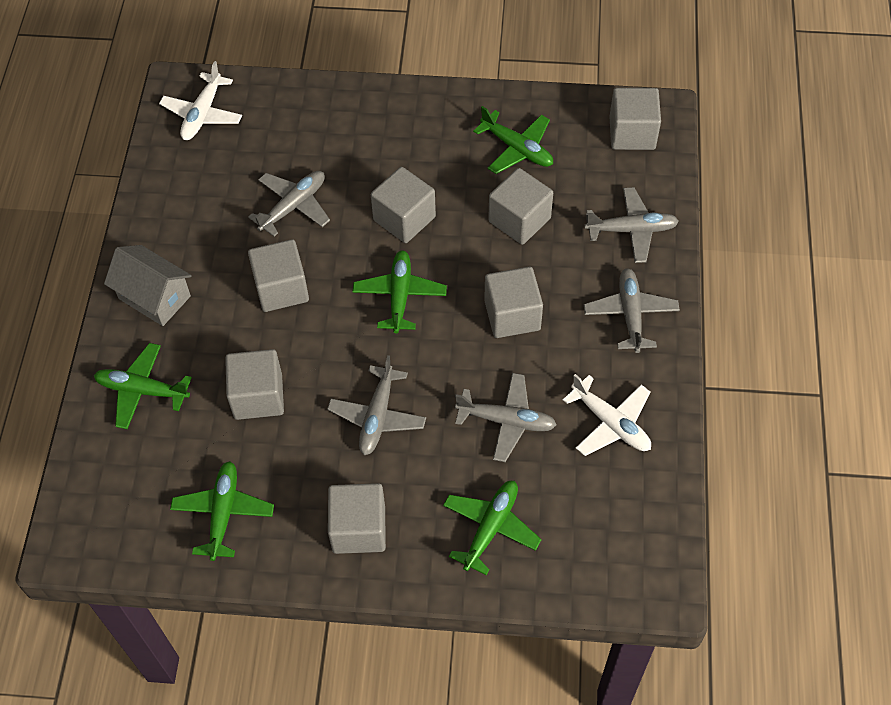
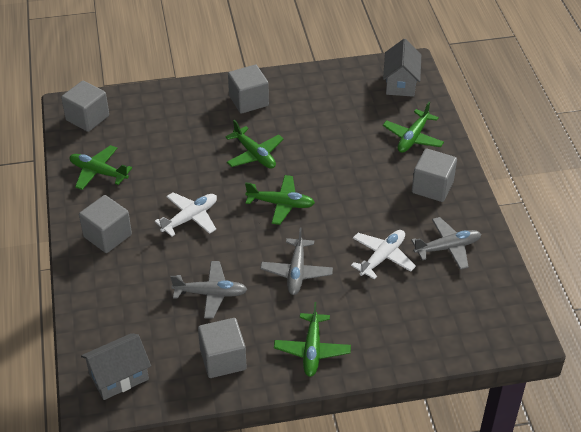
grey cube: [225,349,284,420] [248,239,309,312] [328,483,386,554] [371,167,436,243] [484,267,543,338] [488,168,553,245] [609,88,661,150] = 7 -> [61,81,109,132] [79,195,132,253] [198,318,247,378] [228,65,269,114] [412,148,457,202] = 5
grey house: [104,245,192,326] = 1 -> [81,333,151,400] [383,39,421,97] = 2
grey plane: [248,171,330,237] [327,355,426,455] [455,373,557,462] [584,187,679,263] [584,268,680,353] = 5 -> [170,261,248,319] [260,227,333,295] [411,217,481,270] = 3

